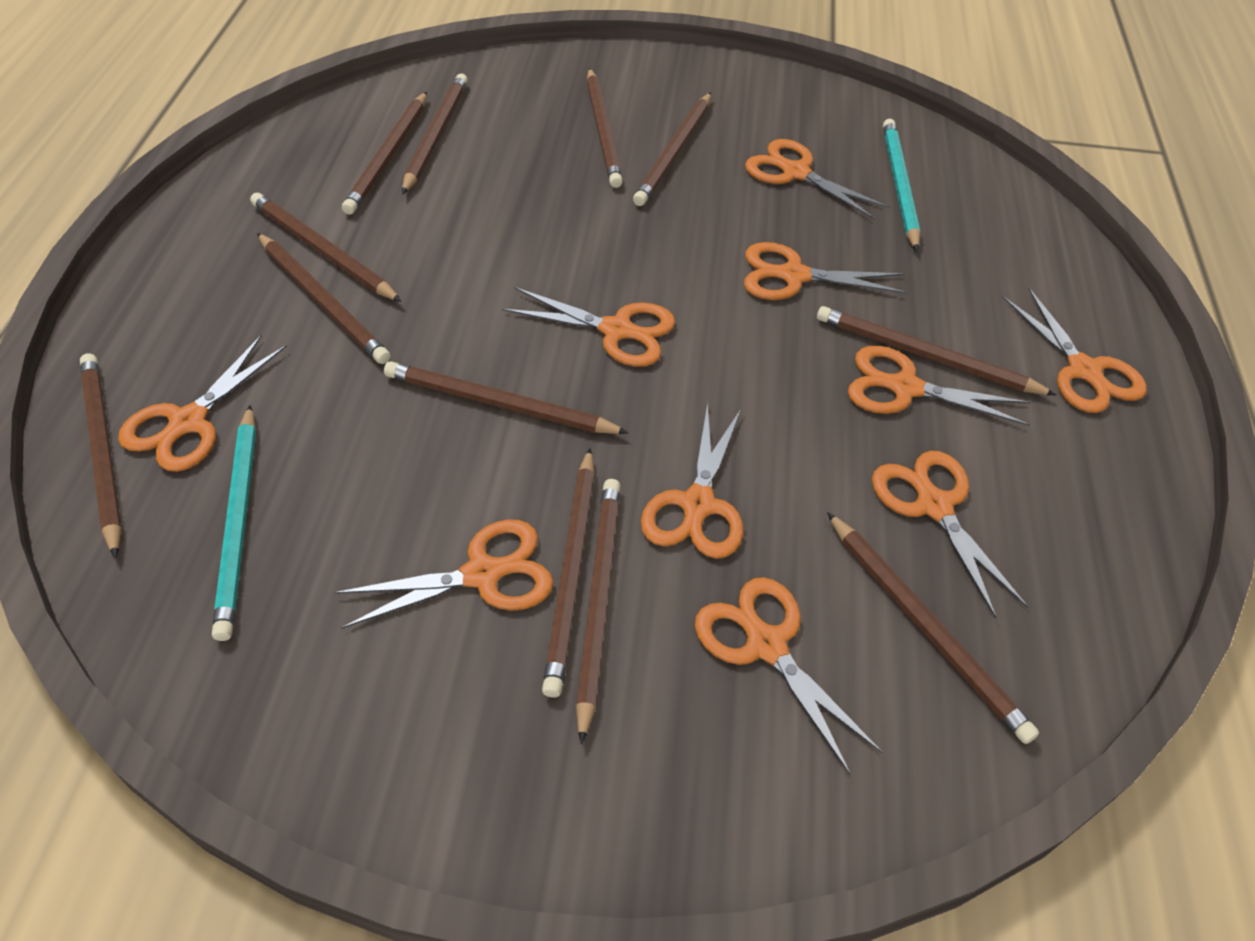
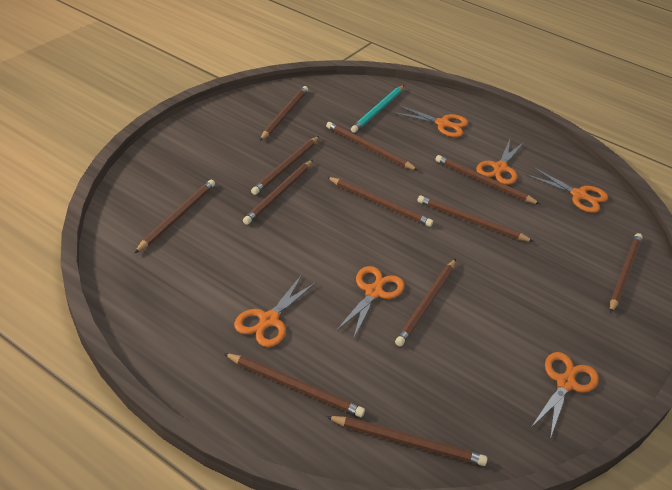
orange scissors: [118,335,287,472] [334,519,554,629] [502,287,675,367] [641,403,743,559] [695,577,883,774] [744,242,907,300] [745,139,889,220] [848,345,1030,426] [872,451,1028,618] [1002,287,1147,413] = 10 -> [234,276,316,347] [336,266,405,339] [393,105,468,137] [476,139,524,185] [526,167,608,213] [531,352,599,439] = 6
turquoise pencil: [212,405,256,641] [883,119,920,251] = 2 -> [351,85,404,133] = 1

